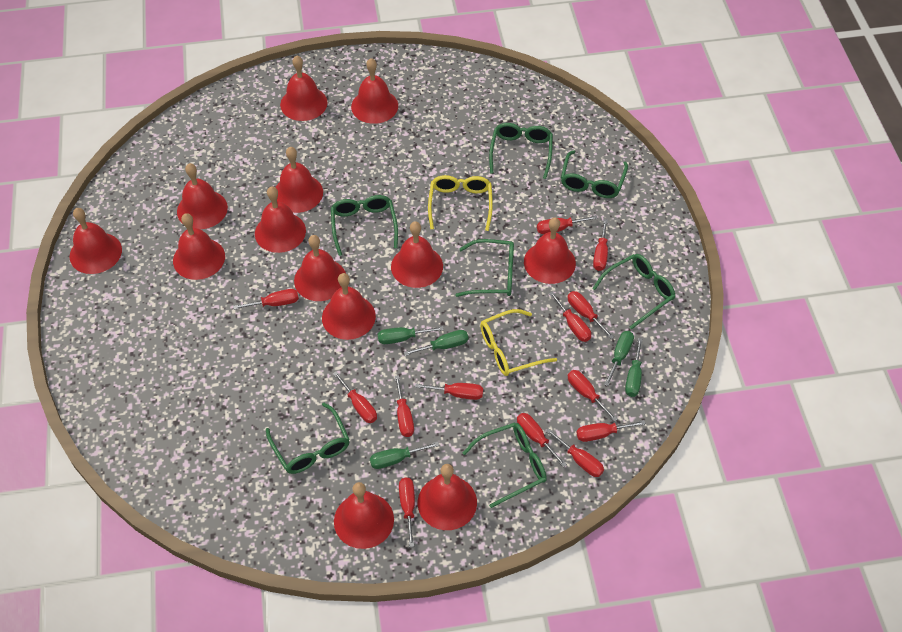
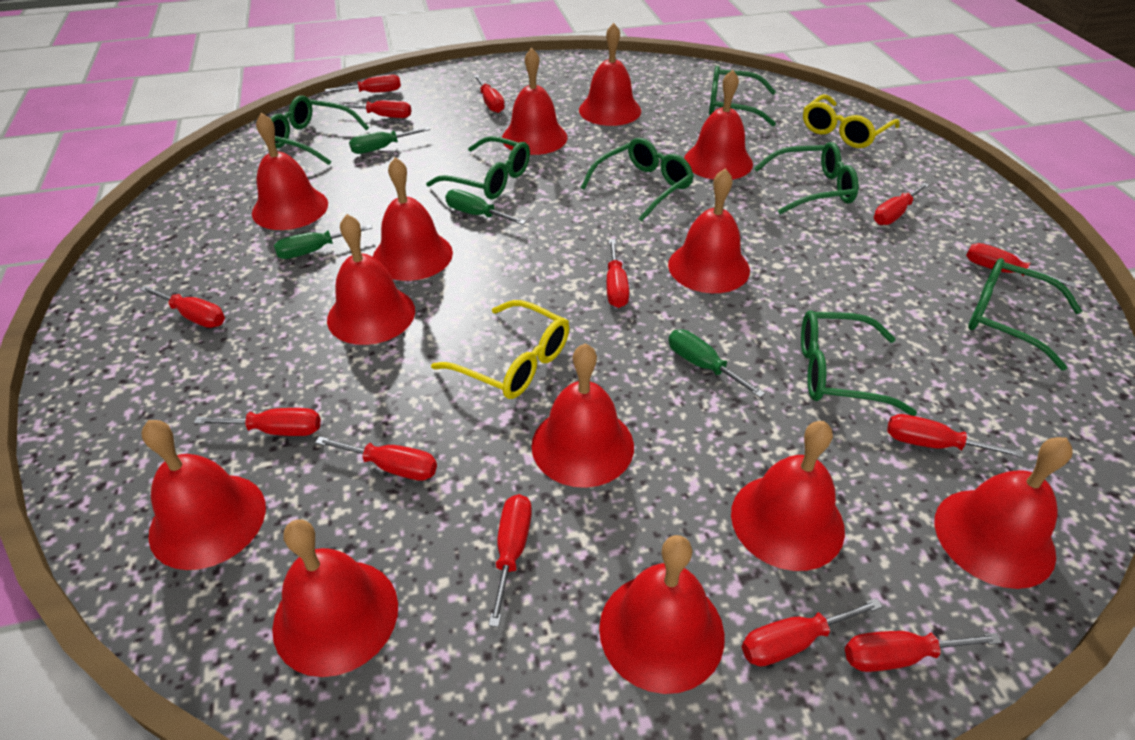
green screwdriver: [370,442,439,469] [378,326,444,344] [404,330,469,356] [604,331,634,386] [625,338,643,397] = 5 -> [274,224,372,259] [349,127,430,154] [445,189,526,225] [668,329,765,398] = 4

